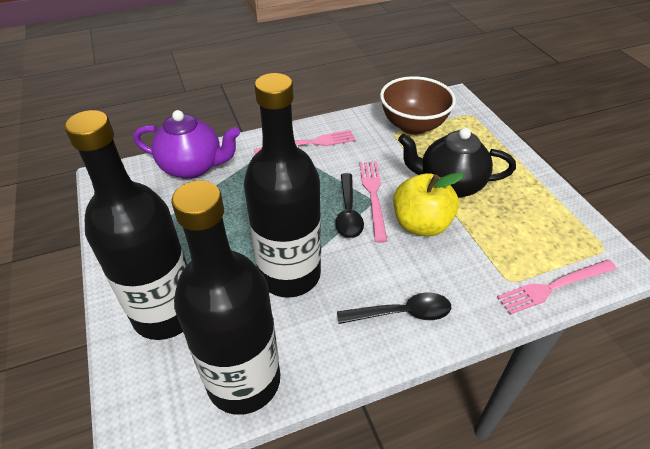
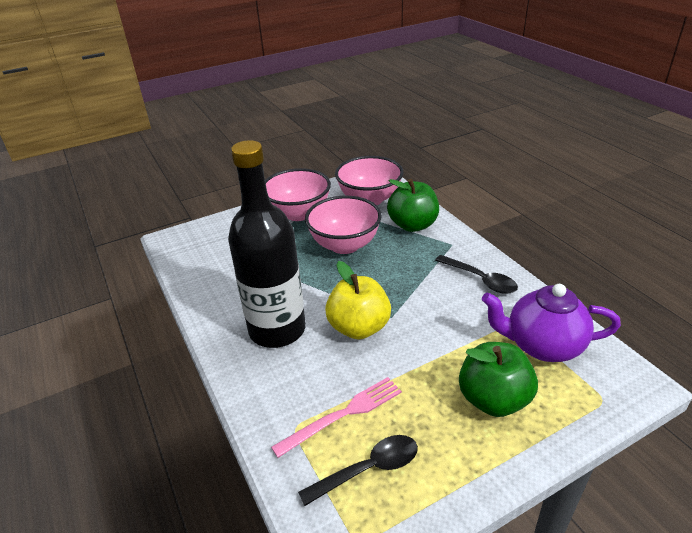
black bottle: [65,110,187,340] [171,180,280,415] [244,73,321,298] = 3 -> [228,140,306,348] = 1
black teapot: [398,128,516,198] = 1 -> none = 0
brown bowl: [380,76,456,135] = 1 -> none = 0
green apple: none = 0 -> [387,179,439,232] [459,342,538,417] = 2
pink bowl: none = 0 -> [265,168,331,221] [305,196,382,254] [335,156,403,205] = 3
pink fork: [254,130,356,154] [359,162,387,243] [497,260,617,315] = 3 -> [271,377,402,458] = 1

